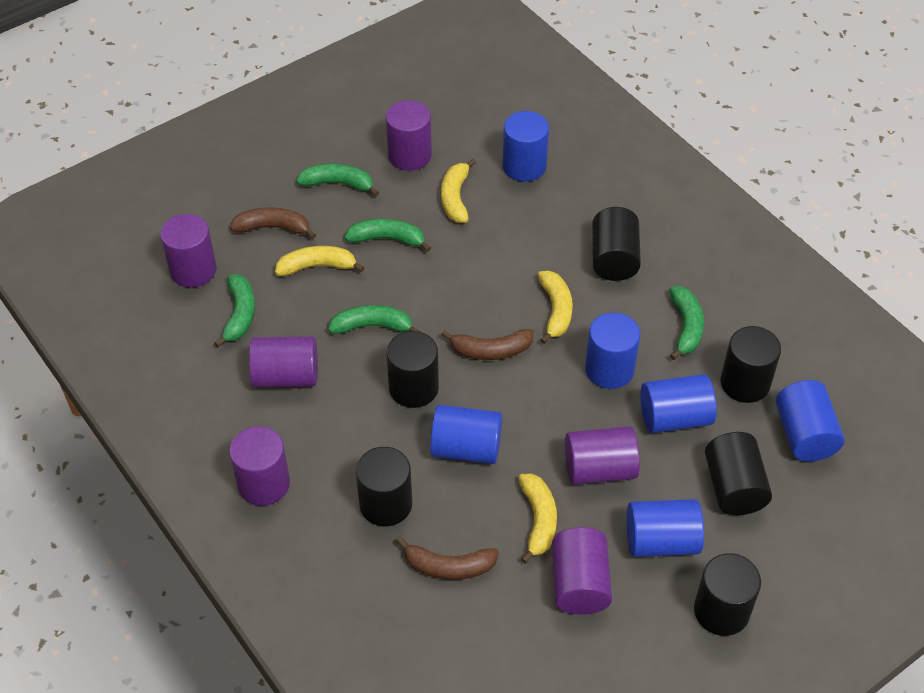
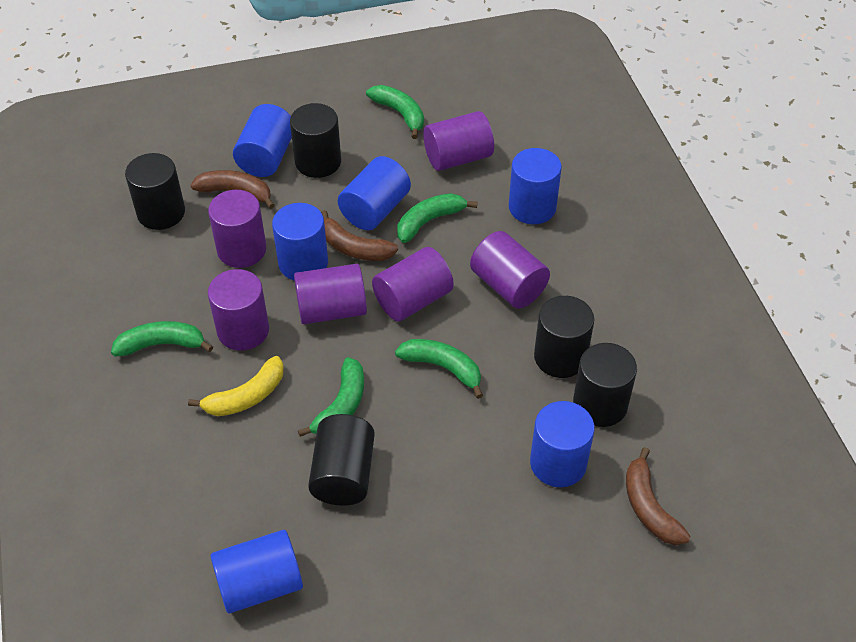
black cylinder: [356,447,412,526] [386,331,439,408] [592,207,641,281] [694,553,761,636] [705,432,772,515] [721,326,781,403] = 6 -> [125,153,185,230] [290,103,341,178] [308,414,375,506] [534,296,594,378] [573,343,637,427] = 5
yellow banana: [275,246,365,276] [441,159,476,223] [518,474,557,564] [538,271,573,344] = 4 -> [188,356,284,416] = 1

